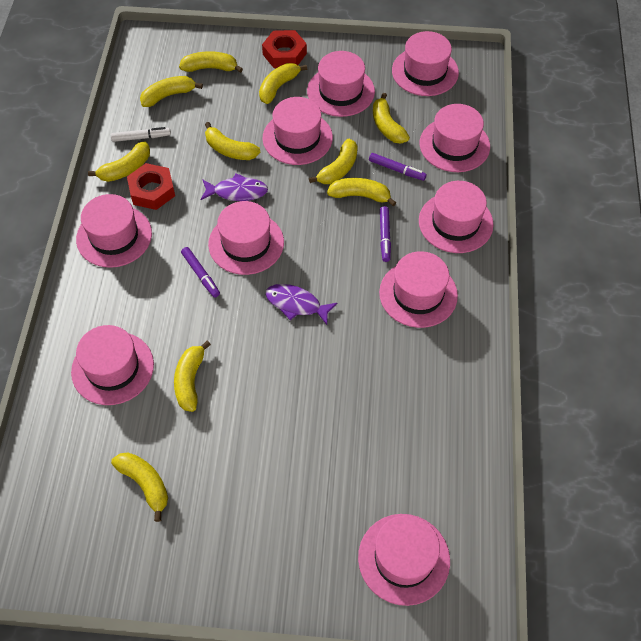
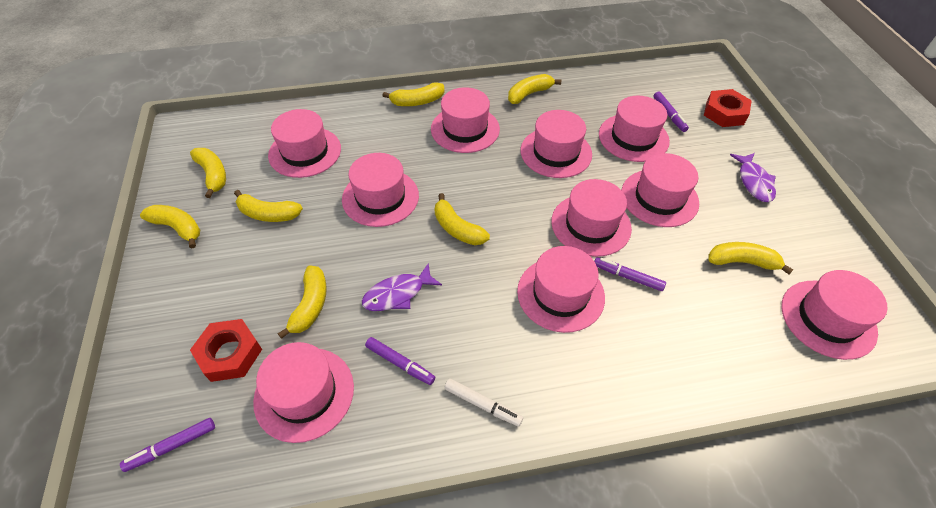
purple marker: [181,247,220,297] [369,153,427,181] [380,206,391,262] = 3 -> [120,418,215,472] [365,337,435,385] [594,257,666,291] [653,92,689,132] = 4
yellow banana: [88,142,150,182] [111,452,168,522] [140,76,203,107] [174,341,211,412] [179,51,243,73] [205,122,260,160] [259,63,307,104] [309,139,358,184] [327,178,396,206] [373,93,410,144] = 10 -> [140,205,200,248] [190,148,226,198] [234,190,303,222] [278,266,327,339] [382,82,444,106] [435,193,490,245] [508,74,561,104] [708,242,794,274] = 8

